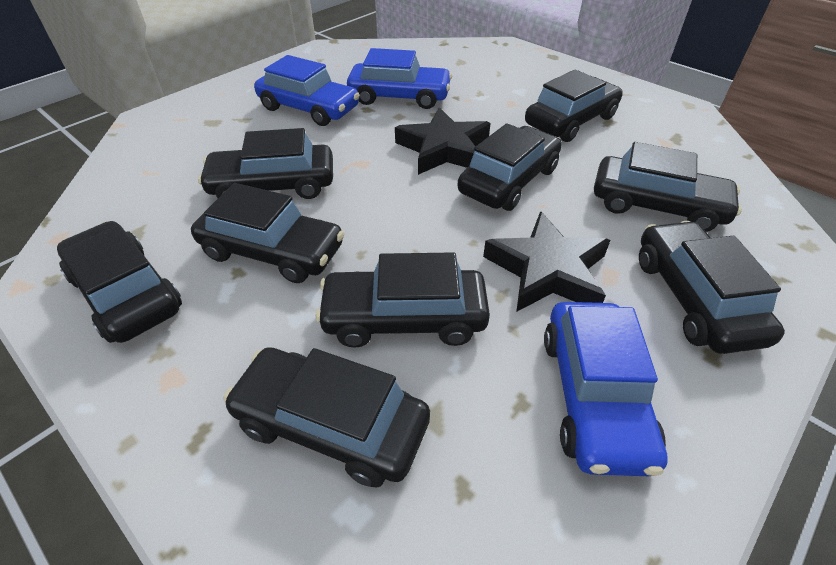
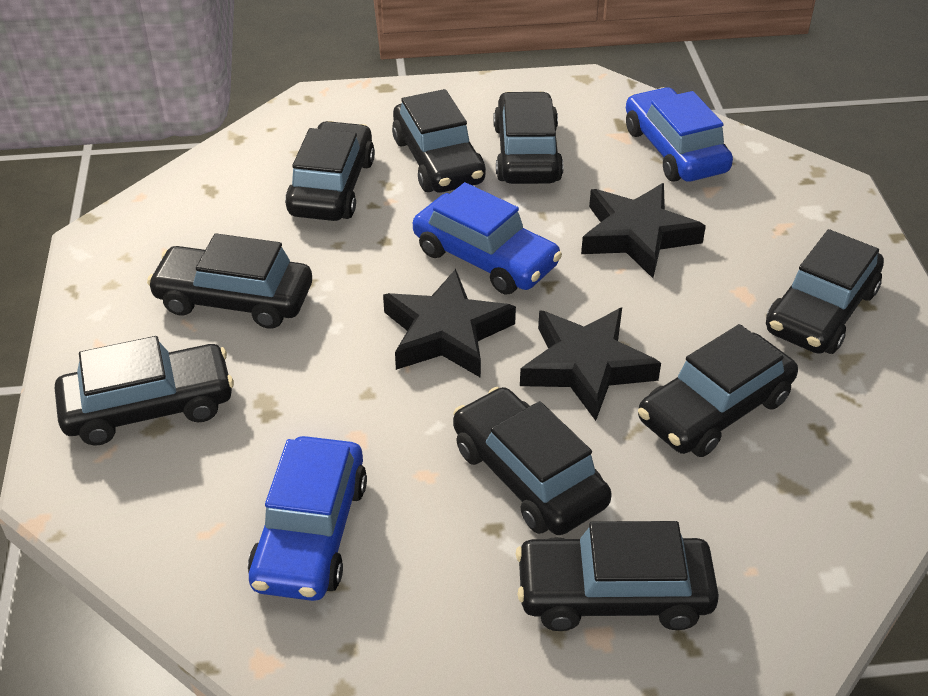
black star: [395,107,491,175] [483,211,611,312] = 2 -> [383,269,516,378] [520,308,661,421] [581,183,706,278] = 3

